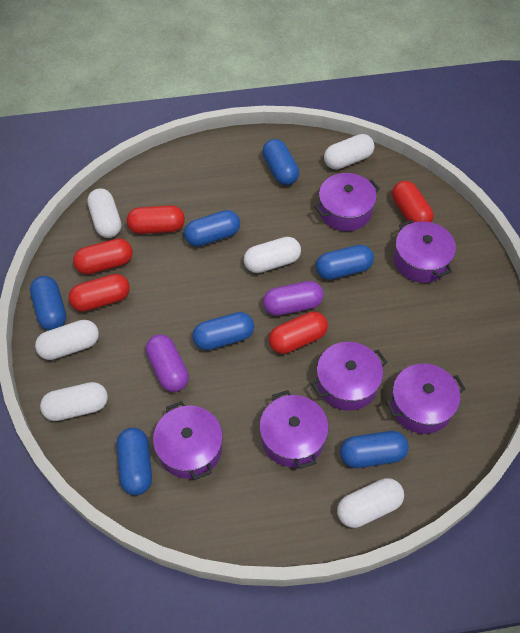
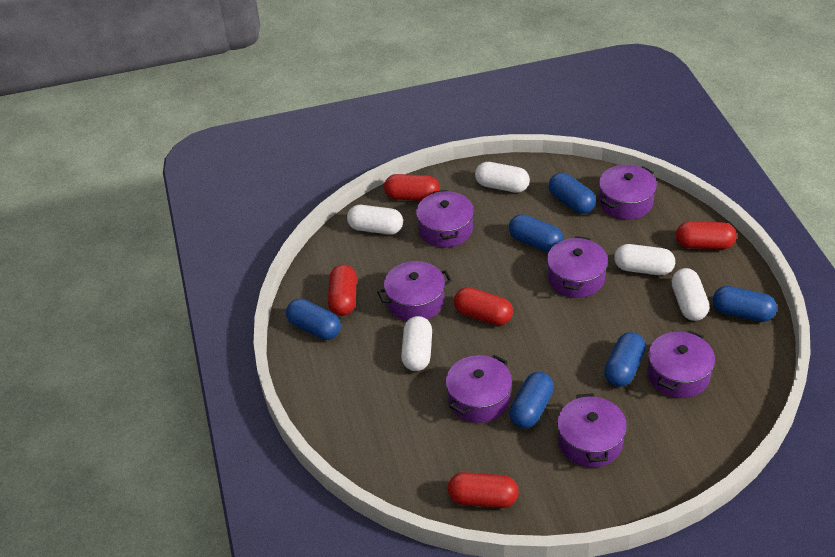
blue capsule: [30,276,66,330] [117,428,152,495] [184,210,240,247] [192,312,254,350] [262,139,299,185] [316,245,374,280] [340,431,409,468] = 7 -> [286,299,341,340] [509,214,563,252] [509,372,554,428] [549,173,596,214] [604,332,646,387] [713,286,777,322] = 6
purple capsule: [146,334,189,392] [263,281,324,316] = 2 -> none = 0
purple pot: [153,401,223,480] [259,390,329,469] [311,342,387,411] [314,173,380,231] [385,363,465,434] [394,220,456,283] = 6 -> [377,261,452,321] [416,190,474,248] [446,355,512,423] [547,236,608,298] [557,393,627,467] [599,165,657,220] [648,330,715,398] = 7
white capsule: [35,320,99,360] [40,382,108,421] [87,188,121,238] [244,237,301,273] [324,134,374,169] [337,478,404,528] = 6 -> [347,205,403,234] [401,316,432,371] [475,162,530,193] [614,244,675,275] [672,268,709,321] = 5

